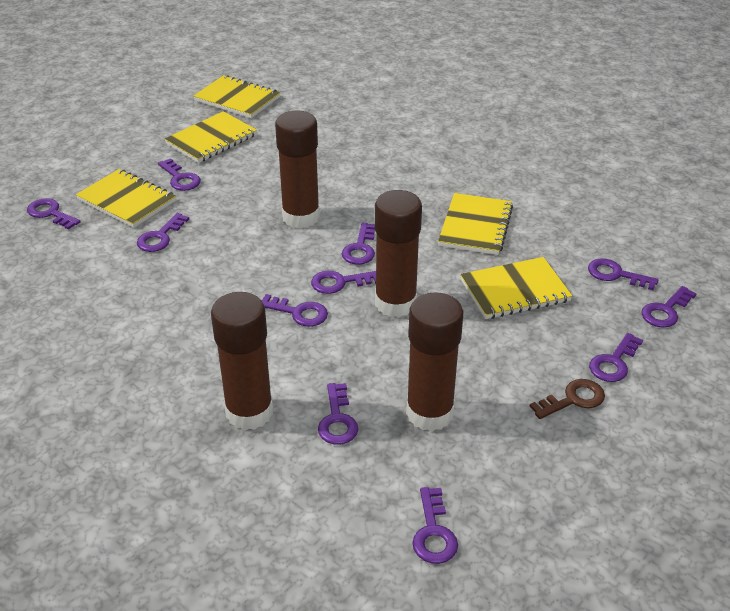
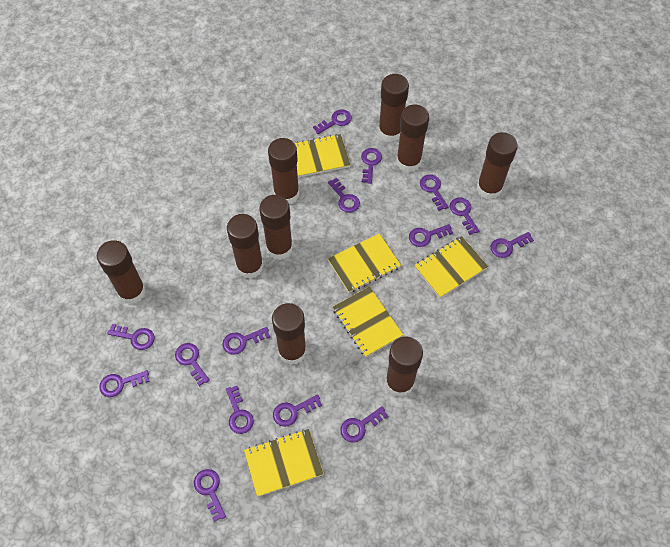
brown glue stick: [211,292,273,430] [275,110,320,228] [375,190,422,317] [406,292,463,431] = 4 -> [97,240,146,304] [227,214,264,279] [260,195,293,260] [268,138,300,204] [272,303,307,365] [378,74,409,142] [385,337,423,397] [396,105,429,172] [477,132,518,199] = 9
brown key: [529,379,605,419] = 1 -> none = 0
purple key: [27,198,81,229] [137,213,189,252] [158,158,201,191] [261,294,328,327] [311,271,376,294] [318,383,358,445] [342,223,375,265] [412,487,458,564] [588,258,658,290] [589,333,643,382] [641,286,697,328] = 11 -> [99,370,150,397] [107,324,155,350] [175,343,210,386] [194,469,226,522] [222,327,270,355] [226,386,254,434] [273,395,322,427] [313,109,352,134] [328,178,360,213] [340,406,388,443] [361,148,382,184] [409,224,453,247] [420,174,448,211] [450,197,480,235] [491,232,534,258] = 15

